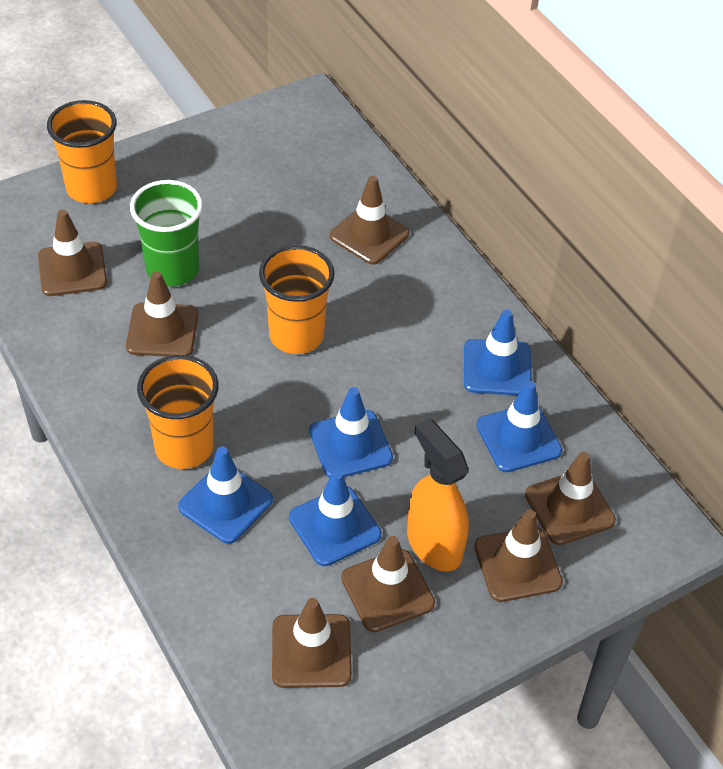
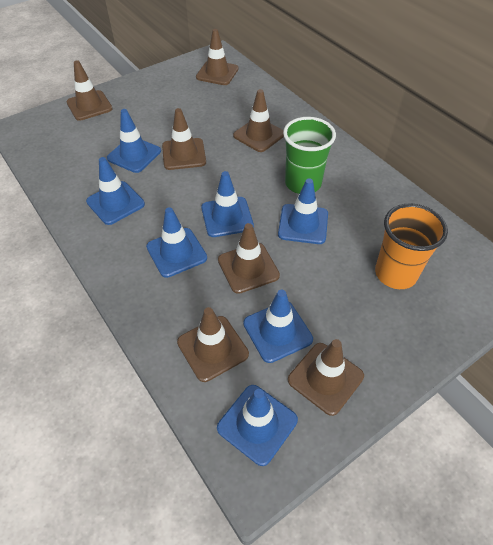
blue traffic cone: [178,447,273,544] [289,470,382,566] [309,387,393,478] [464,310,532,396] [476,381,562,472] = 5 -> [86,157,145,225] [107,109,161,173] [146,207,207,278] [201,171,254,237] [217,385,298,466] [243,290,313,363] [278,178,328,244] = 7
orange cup: [47,100,117,203] [137,355,219,469] [259,245,335,354] = 3 -> [375,203,448,289] = 1
orange spray bottle: [407,419,469,572] = 1 -> none = 0

